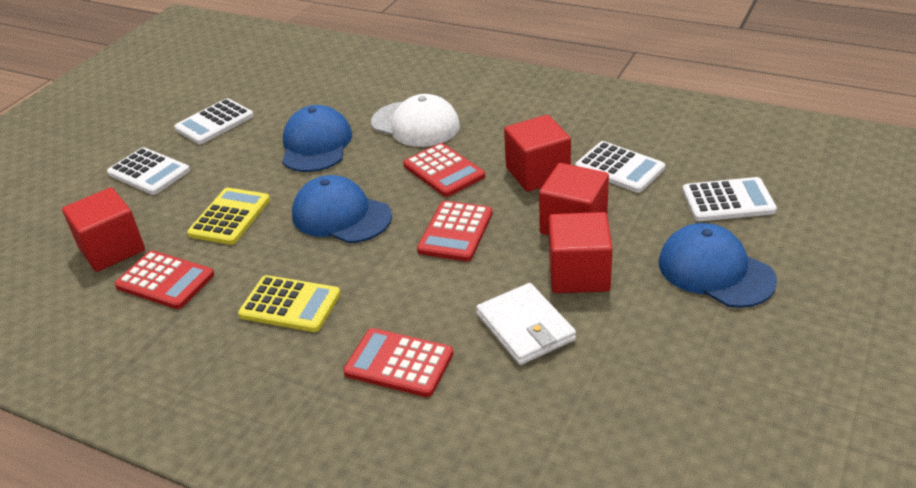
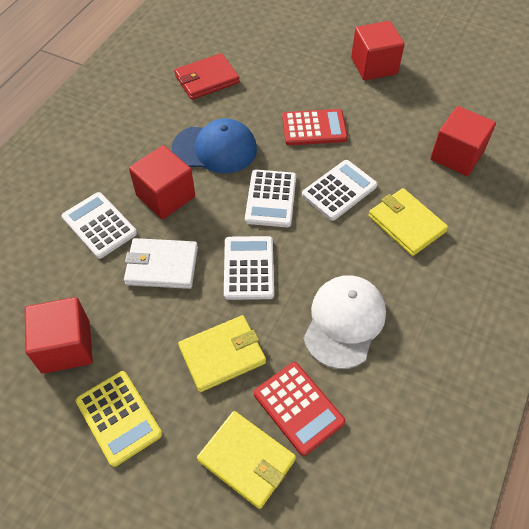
blue cap: [282,105,352,172] [292,175,392,243] [659,223,777,308] = 3 -> [172,118,257,174] = 1
red calculator: [115,250,214,309] [343,328,453,397] [403,143,485,197] [417,201,493,262] = 4 -> [254,362,345,456] [282,109,348,145] = 2
red wallet: none = 0 -> [174,53,240,100] = 1
yellow calculator: [187,188,270,245] [238,275,341,332] = 2 -> [76,371,162,467] = 1
yellow wallet: none = 0 -> [178,315,266,392] [197,411,296,509] [368,188,448,256] = 3

